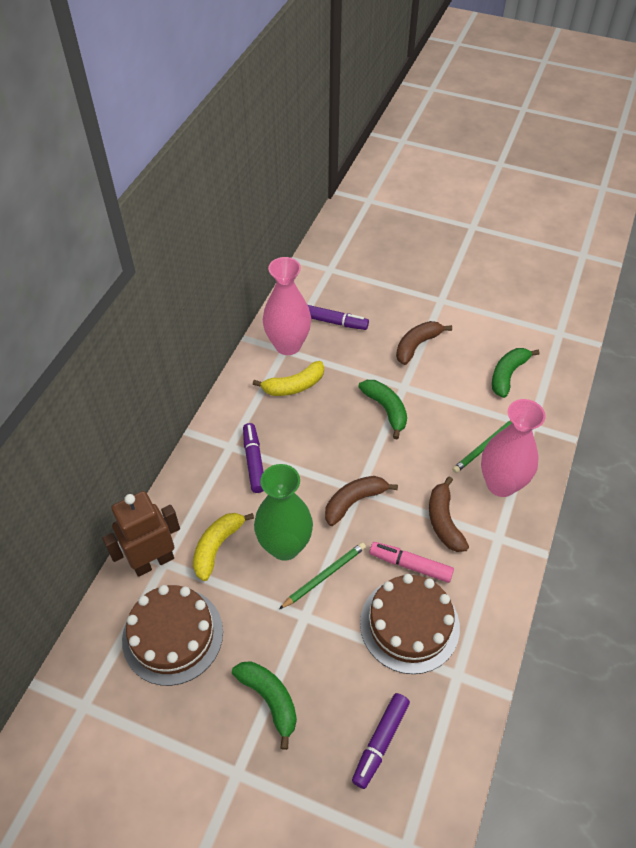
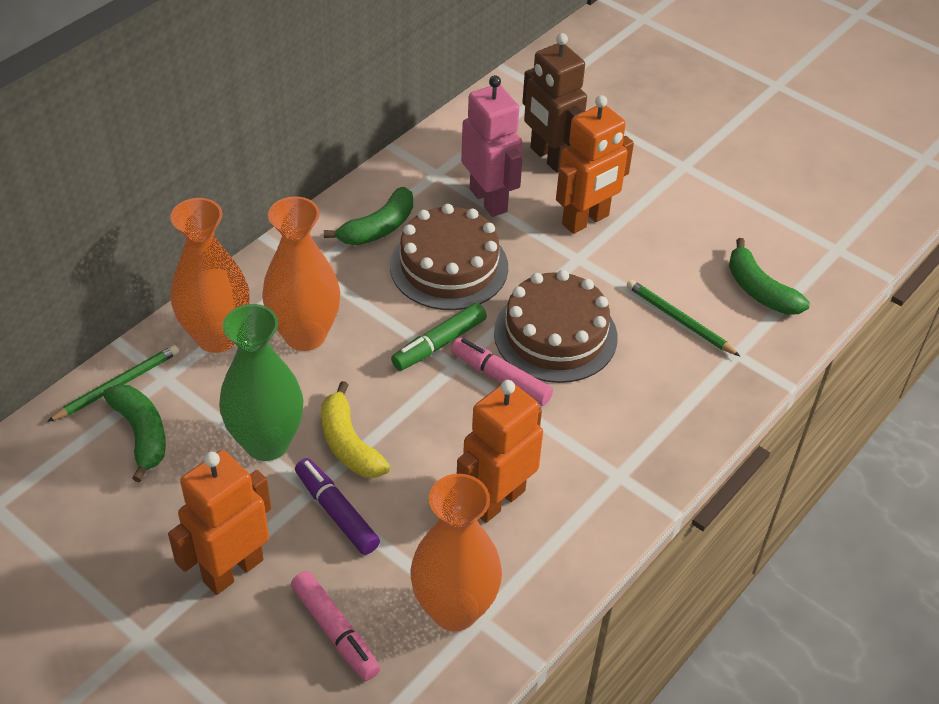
brown banana: [325,476,398,526] [396,321,452,365] [429,476,469,552] = 3 -> none = 0
green marker: none = 0 -> [391,303,487,371] = 1
orange robot: none = 0 -> [168,450,271,595] [457,380,543,523] [556,95,634,234] = 3
orange vase: none = 0 -> [170,198,250,353] [262,196,340,351] [410,474,502,631] = 3
pink marker: [370,542,454,583] = 1 -> [291,571,380,681] [451,337,553,406] = 2
pink robot: none = 0 -> [461,75,523,217] = 1
pink vase: [263,257,311,355] [481,399,546,497] = 2 -> none = 0
purple marker: [243,423,264,493] [308,305,369,330] [352,693,410,789] = 3 -> [295,458,380,555] = 1
yellow banana: [193,513,254,581] [253,361,324,396] = 2 -> [321,381,390,478] = 1

